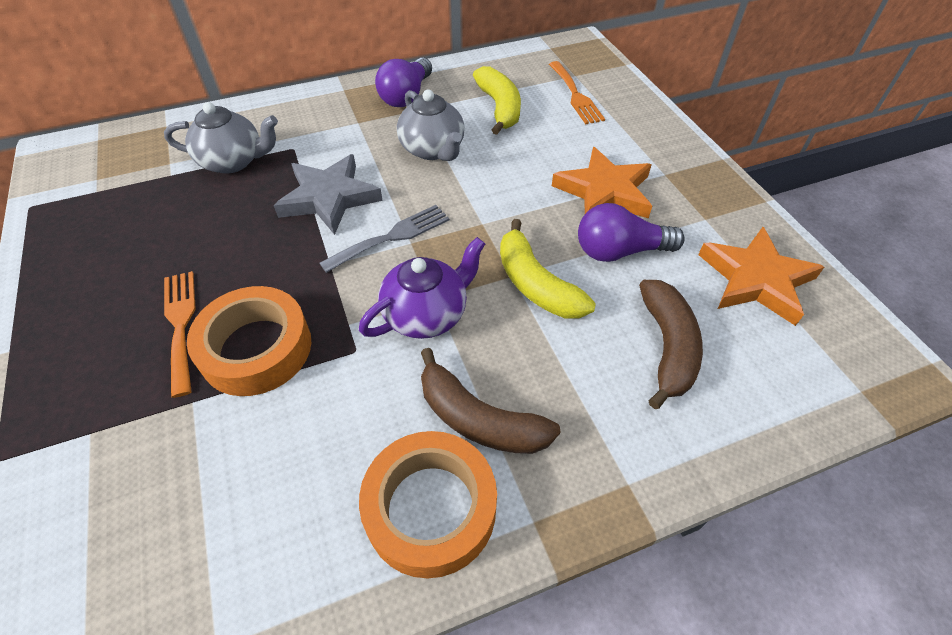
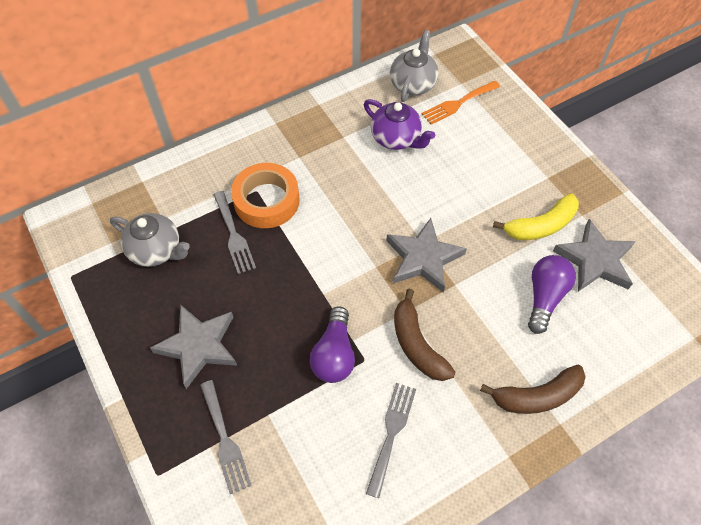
grey fork: [320,205,450,273] = 1 -> [200,380,252,494] [213,191,256,274] [366,383,416,498] = 3
grey star: [274,154,383,235] = 1 -> [150,304,237,389] [386,218,467,293] [553,219,636,292] = 3
orange fork: [164,271,196,398] [549,61,605,124] = 2 -> [422,81,500,125] = 1
orange star: [552,147,652,218] [698,227,824,326] = 2 -> none = 0
orange tape: [187,286,311,396] [359,431,497,578] = 2 -> [231,163,300,228] = 1
yellow banana: [473,66,521,135] [500,219,596,318] = 2 -> [493,193,579,240] = 1

